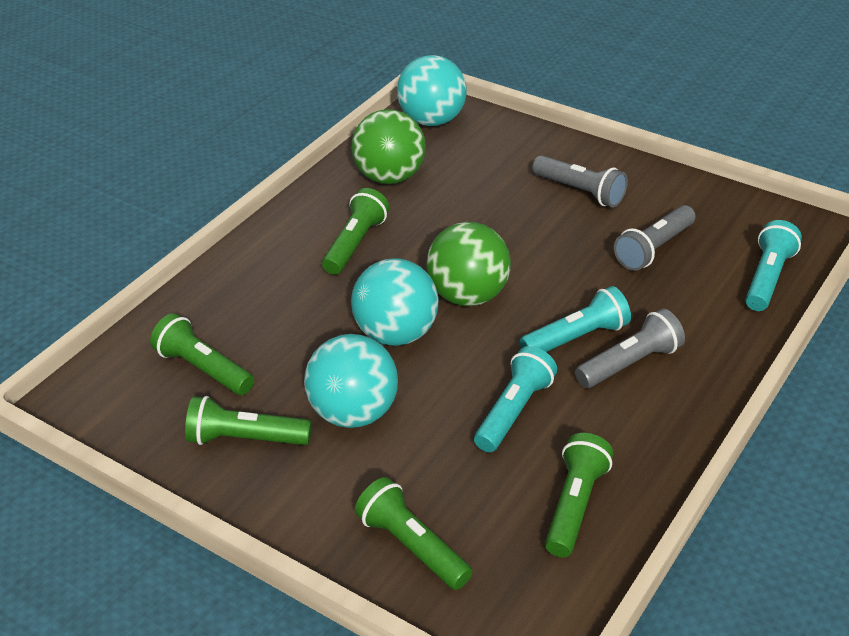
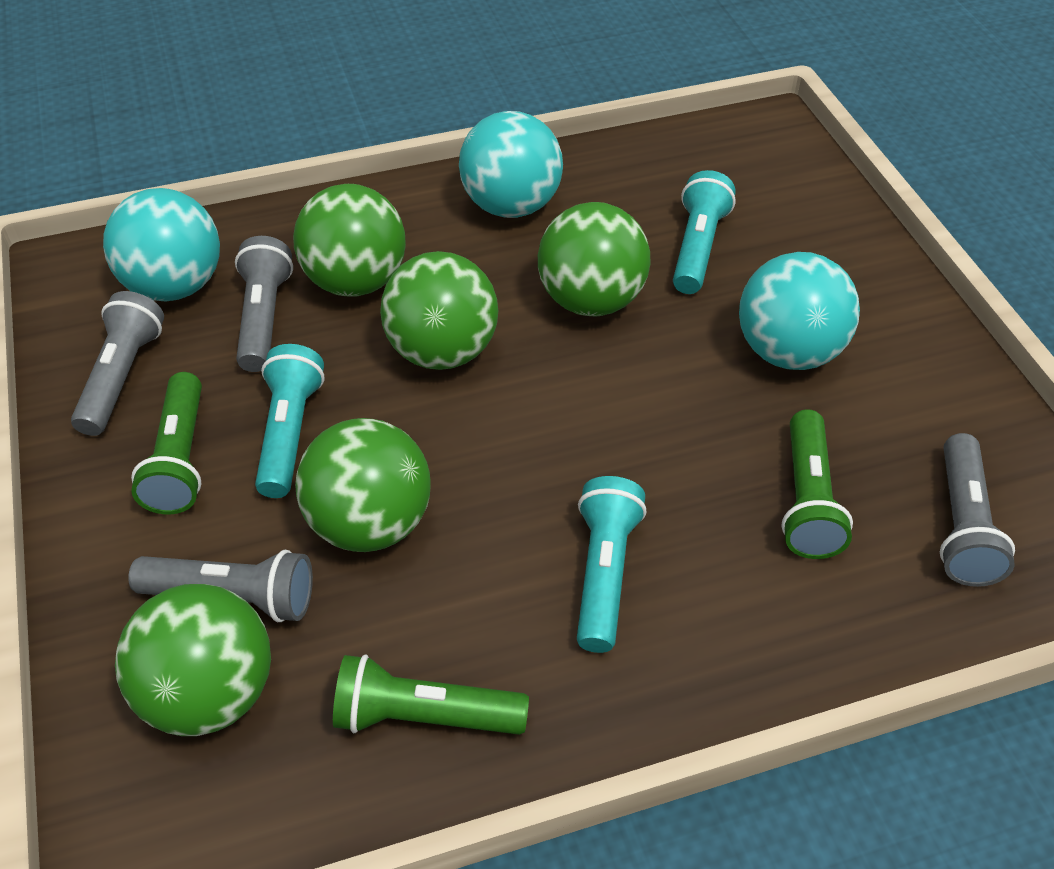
green ball: [351,109,426,184] [426,222,511,306] = 2 -> [115,584,271,736] [293,184,406,297] [295,418,431,552] [380,251,498,370] [538,202,650,316] = 5
green flashlight: [150,313,254,395] [185,396,312,445] [322,188,389,275] [355,477,472,590] [545,433,613,557] = 5 -> [131,372,202,514] [333,654,529,735] [781,409,853,559] = 3
grey flashlight: [532,155,628,208] [575,308,685,388] [614,205,696,271] = 3 -> [71,291,164,436] [128,550,313,622] [235,236,293,372] [940,433,1015,587] = 4

